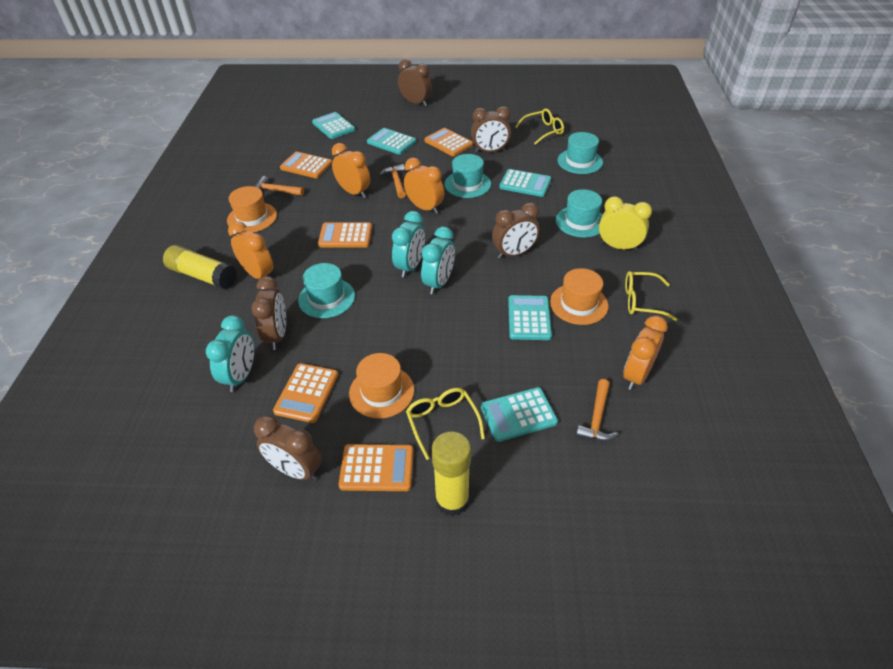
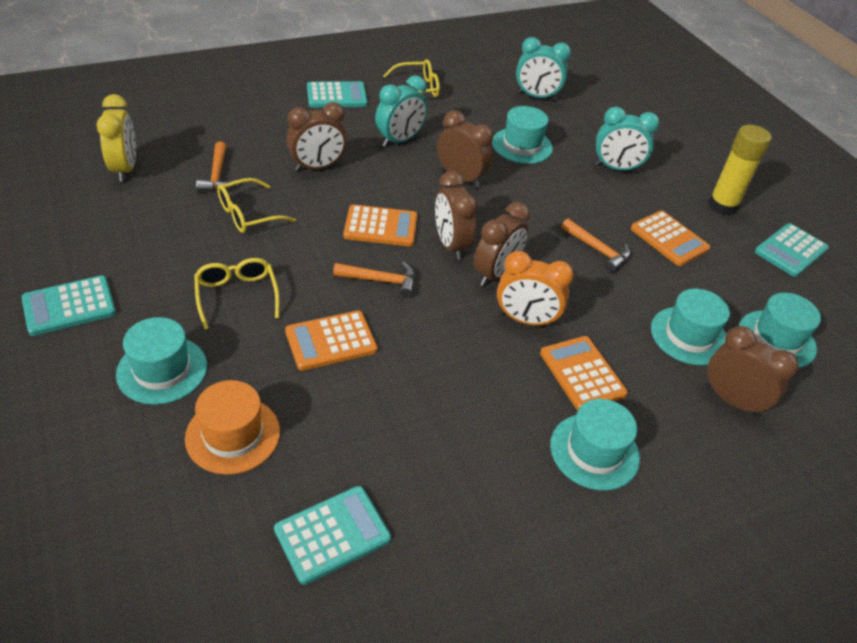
orange calculator: [273,363,338,423] [280,152,332,178] [318,222,372,248] [339,444,414,491] [424,128,473,156] = 5 -> [285,311,378,371] [343,204,418,246] [540,336,628,410] [631,210,710,266] = 4
orange clock: [228,221,274,279] [332,143,370,198] [404,158,444,214] [623,316,668,390] = 4 -> [497,251,574,327] = 1
orange hat: [227,186,277,233] [349,353,414,419] [550,268,608,325] = 3 -> [185,380,280,475] = 1
turquoise calculator: [312,112,355,139] [367,128,416,155] [481,387,558,442] [499,169,551,197] [508,295,552,340] = 5 -> [21,275,116,336] [274,486,391,585] [307,81,368,107] [755,223,829,277] = 4
turquoise hat: [298,263,355,318] [444,154,491,198] [556,189,603,237] [558,132,603,174] = 4 -> [116,317,207,405] [492,106,553,164] [550,399,640,490] [651,288,730,365] [739,292,821,368] = 5
yellow glue stick: [163,245,237,289] [432,432,471,516] = 2 -> [708,125,772,215] = 1

